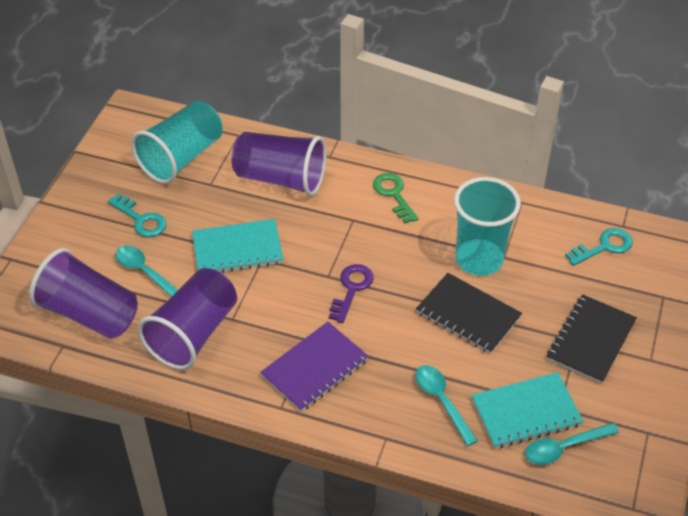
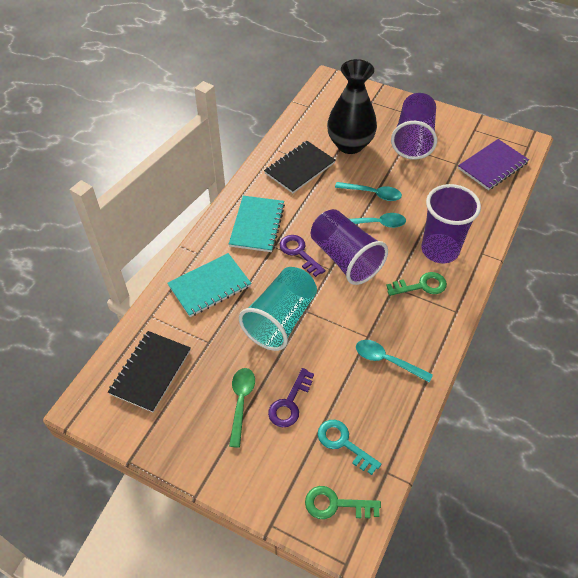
black vase: none = 0 -> [327,59,377,154] = 1
green key: [373,173,419,224] = 1 -> [305,486,381,519] [386,272,447,296] = 2
green spoon: none = 0 -> [229,368,255,448] = 1
purple key: [329,264,374,323] = 1 -> [268,368,314,427] [280,235,325,277] = 2
turquoise cup: [131,101,223,184] [454,177,521,276] = 2 -> [239,267,317,351] = 1
turquoise key: [108,194,166,237] [565,228,633,266] = 2 -> [318,420,381,475] = 1

